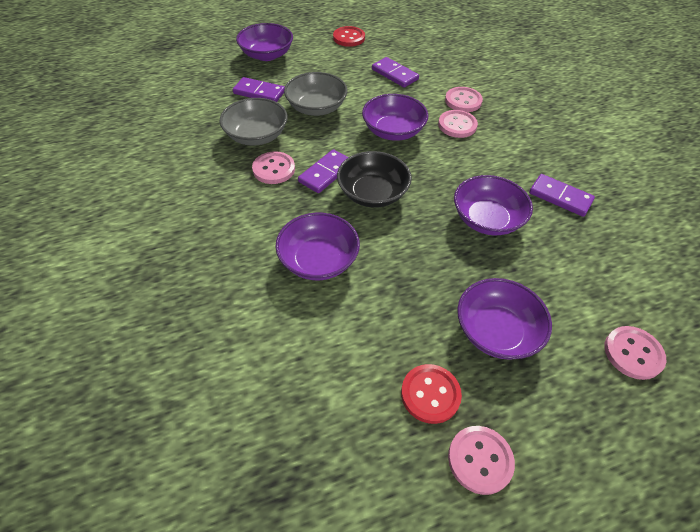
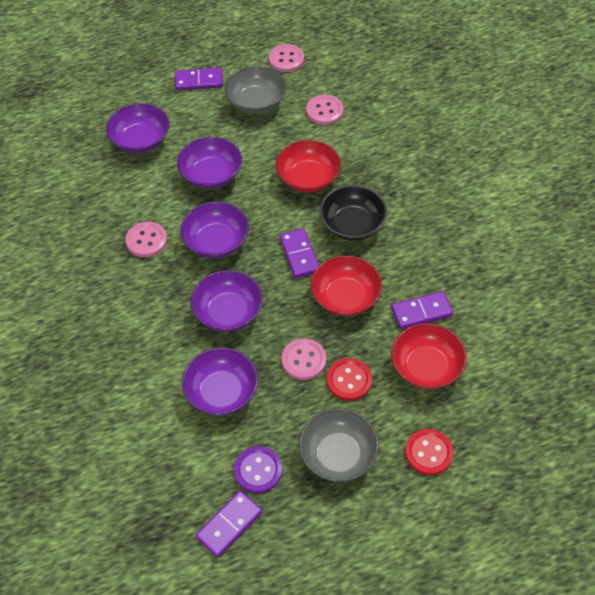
pink button: [252,151,295,184] [438,110,478,138] [445,87,483,112] [448,426,515,495] [604,326,666,380] = 5 -> [126,222,167,257] [269,44,304,72] [282,338,326,380] [306,95,343,125] = 4
purple button: none = 0 -> [234,446,282,493] = 1
red bowl: none = 0 -> [276,140,341,192] [310,255,382,316] [391,323,467,389] = 3

